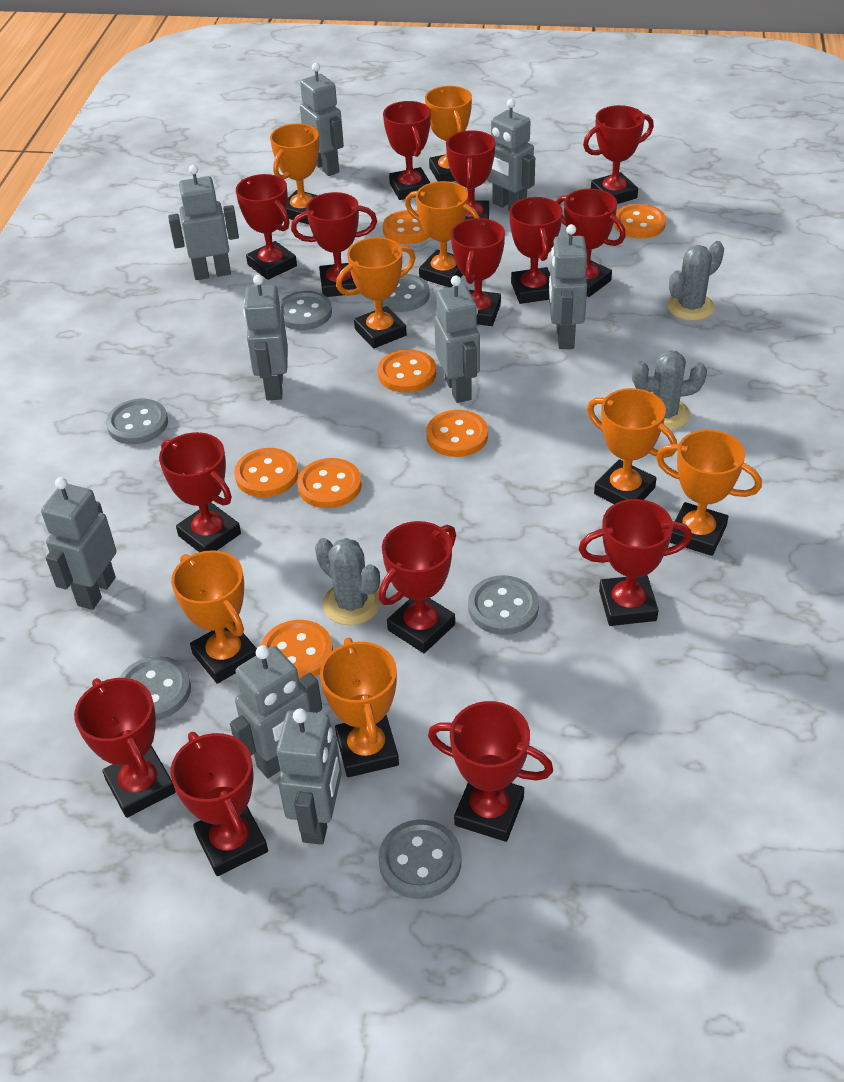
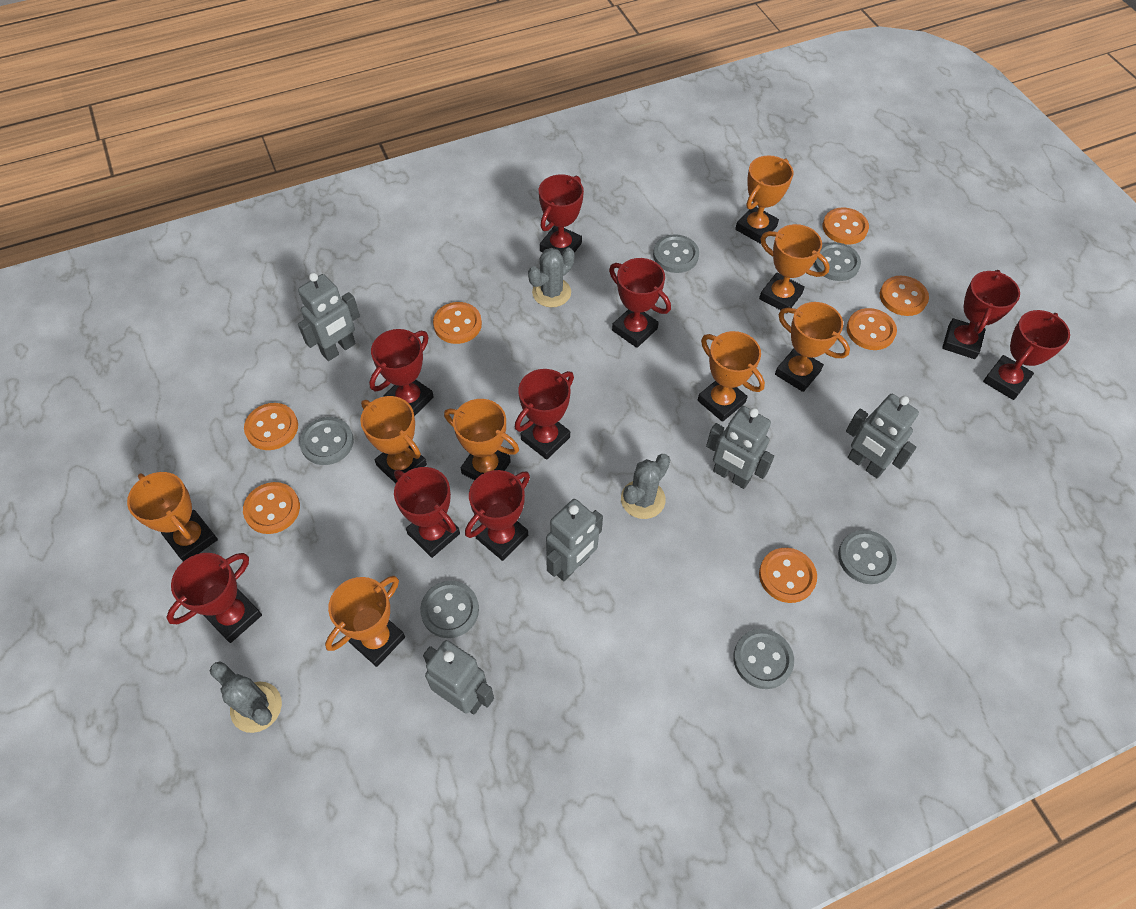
grey robot: [41,477,117,610] [168,165,239,280] [230,645,322,778] [243,275,288,400] [277,709,342,845] [300,63,344,176] [434,276,480,403] [487,99,535,211] [549,224,587,349] = 9 -> [298,273,360,361] [423,640,494,714] [546,499,603,581] [706,406,774,489] [846,394,919,478] = 5
red trophy: [74,678,176,818] [159,432,241,552] [170,732,268,876] [236,174,297,280] [291,192,377,297] [378,521,456,653] [383,101,431,200] [428,701,553,842] [446,130,495,220] [451,218,505,326] [509,197,563,304] [556,189,626,297] [579,499,692,626] [583,105,654,204] = 14 -> [167,553,262,643] [369,329,434,416] [394,467,460,558] [465,470,530,561] [515,369,574,460] [539,174,584,255] [609,258,671,348] [942,270,1020,359] [983,310,1070,400] = 9

